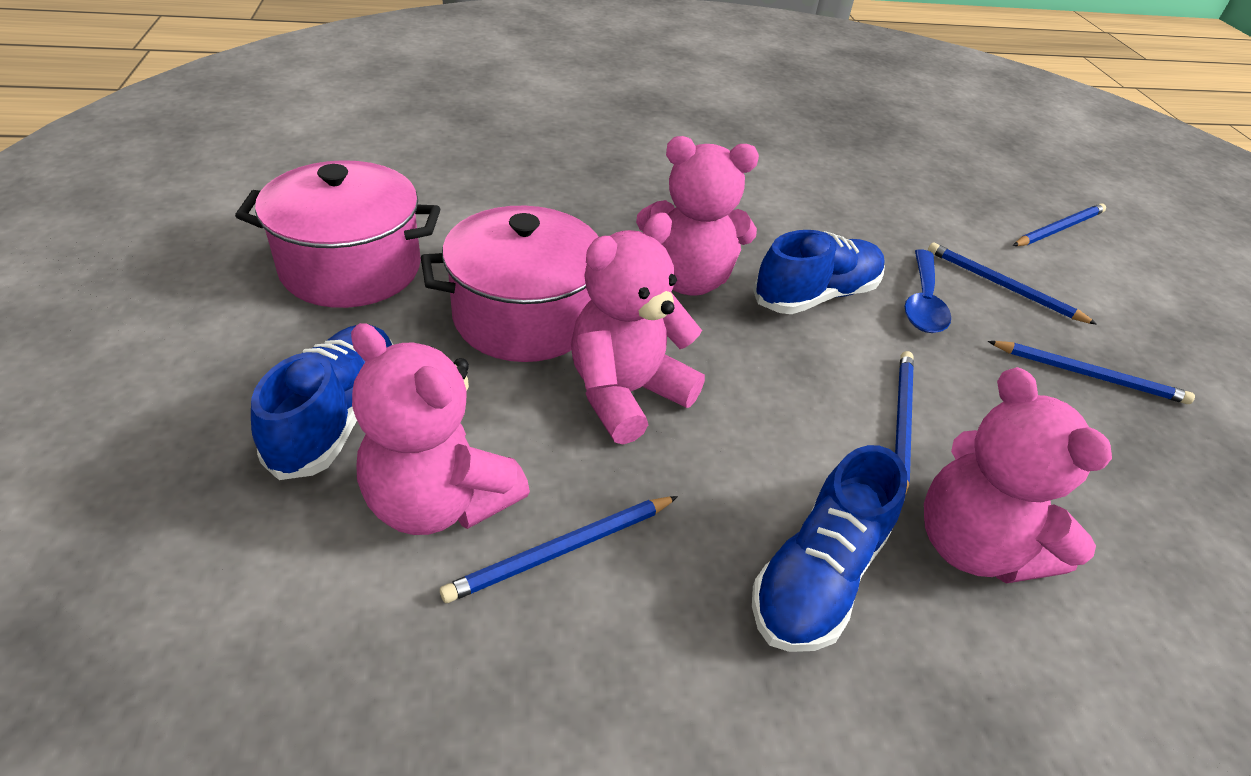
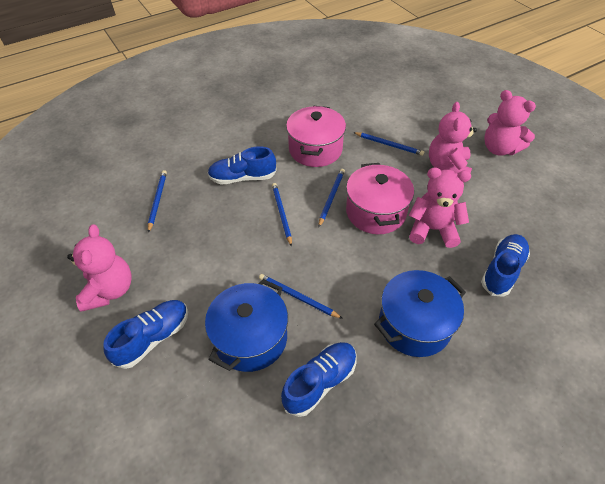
blue pot: none = 0 -> [205,279,288,372] [374,270,466,357] = 2
blue shoe: [251,325,393,480] [752,445,907,652] [753,230,885,314] = 3 -> [103,300,188,369] [208,146,277,185] [281,342,357,417] [481,234,530,297] = 4
blue spoon: [905,249,951,333] = 1 -> none = 0

